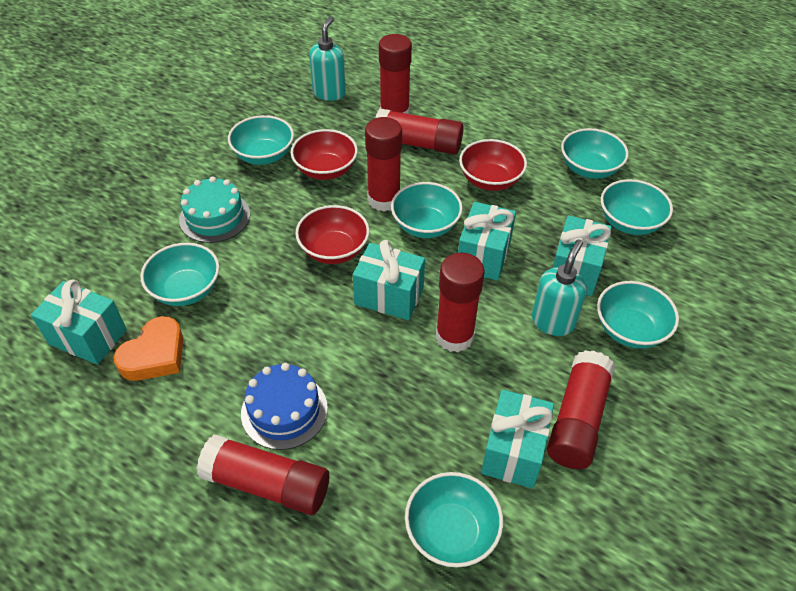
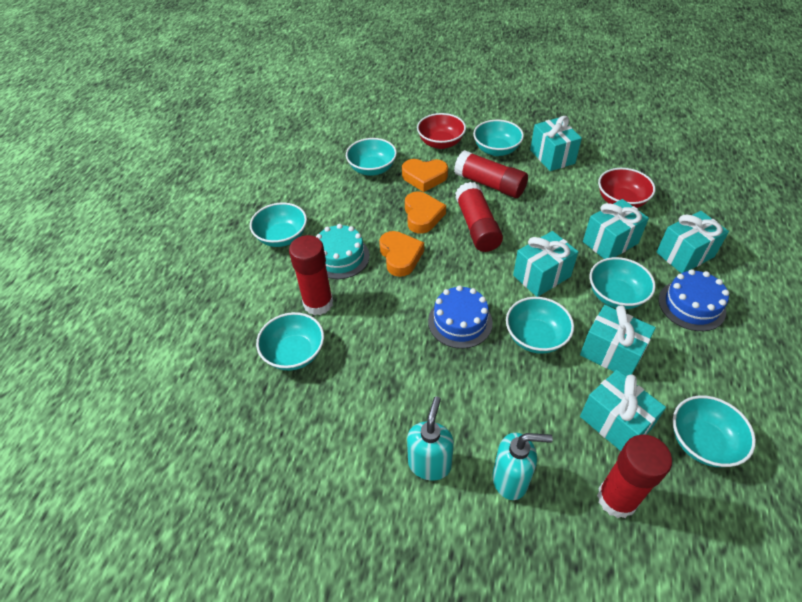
blue cake: [241,363,328,450] = 1 -> [428,285,493,348] [658,269,729,331] = 2
orange heart: [113,316,183,381] = 1 -> [379,231,424,277] [402,159,448,192] [405,191,446,234] = 3
red bowl: [291,129,358,180] [295,205,370,264] [459,139,527,191] = 3 -> [417,113,466,149] [598,168,655,208] = 2
red glue stick: [197,434,329,515] [365,117,402,212] [376,108,464,155] [379,34,412,114] [436,253,485,352] [547,350,615,469] = 6 -> [289,235,333,315] [454,150,528,198] [455,182,503,252] [597,435,672,518] = 4
turquoise gift: [31,279,127,365] [353,240,425,320] [458,202,516,281] [481,390,554,488] [553,215,612,296] = 5 -> [513,231,578,297] [530,116,582,171] [580,305,656,377] [580,370,666,451] [583,199,649,259] [656,211,729,273] = 6

